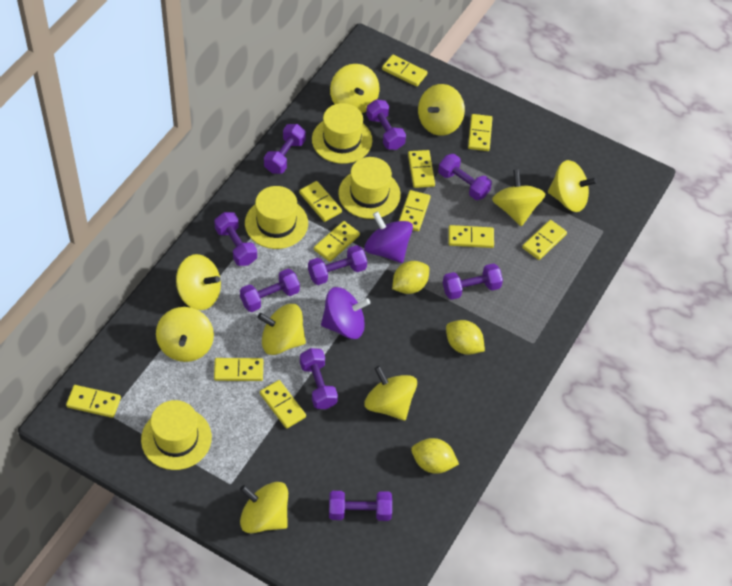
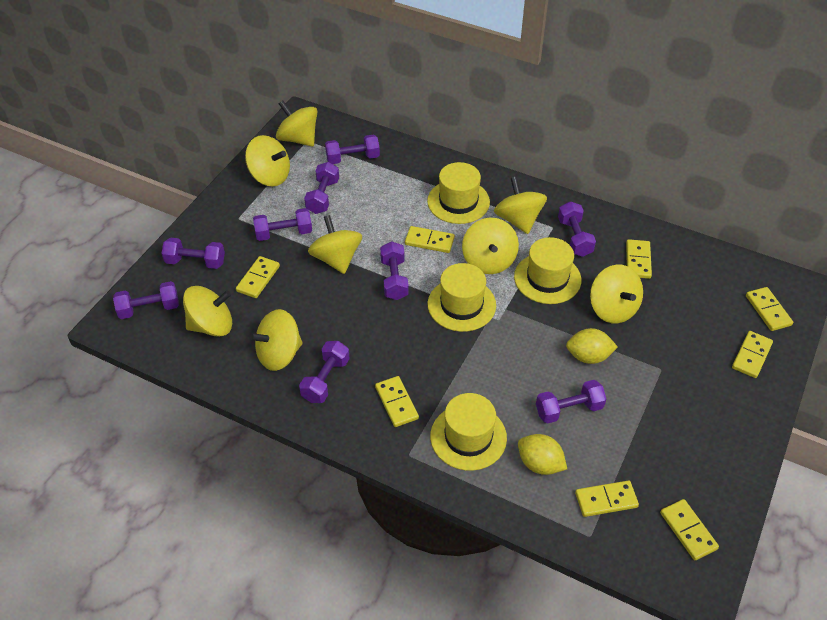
purple spinning top: [321,287,370,339] [364,211,413,263] = 2 -> none = 0
yellow domino: [66,385,121,418] [214,358,263,381] [260,380,306,429] [299,181,342,222] [314,221,360,262] [382,55,427,87] [399,190,430,231] [408,150,435,188] [449,225,494,248] [468,114,492,151] [522,220,567,260] = 11 -> [236,256,280,298] [375,376,419,427] [405,226,455,253] [575,480,639,517] [626,239,652,279] [660,499,719,560] [732,331,773,378] [746,287,793,331] = 8
yellow lemon: [392,261,429,294] [411,438,459,474] [446,320,485,355] = 3 -> [518,434,567,475] [566,328,618,364] = 2
yellow spinning top: [156,307,214,362] [176,254,221,310] [240,482,288,534] [257,304,306,355] [330,64,379,113] [364,366,417,421] [418,84,465,136] [492,169,545,226] [548,160,597,212] = 9 -> [183,286,232,337] [245,135,290,187] [249,309,303,371] [276,101,317,147] [308,215,362,274] [462,218,519,274] [494,177,547,234] [590,264,643,323] = 8

